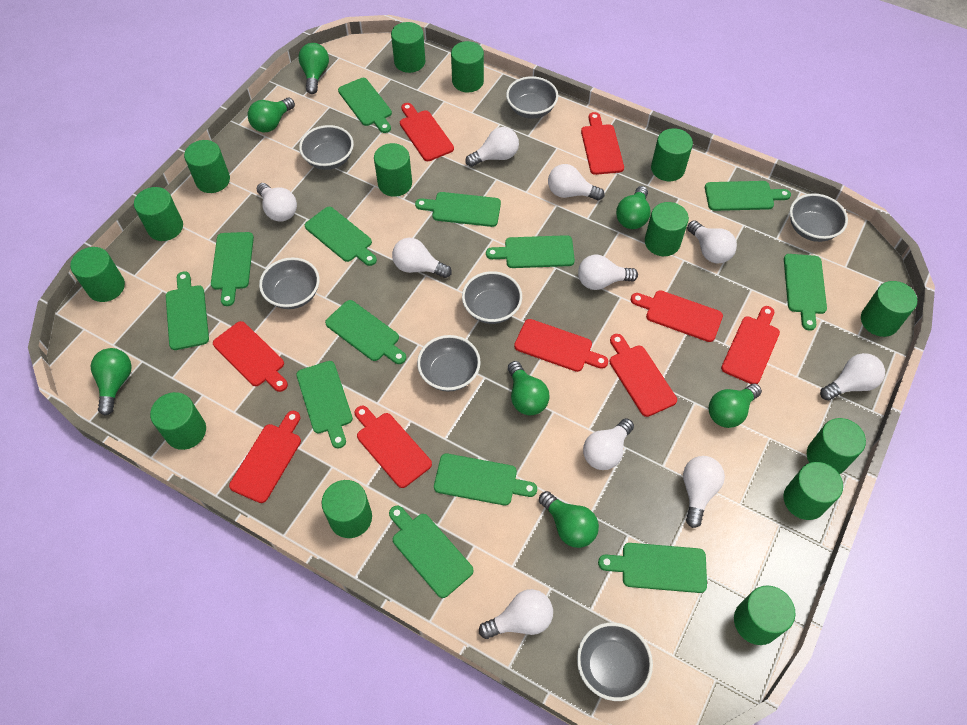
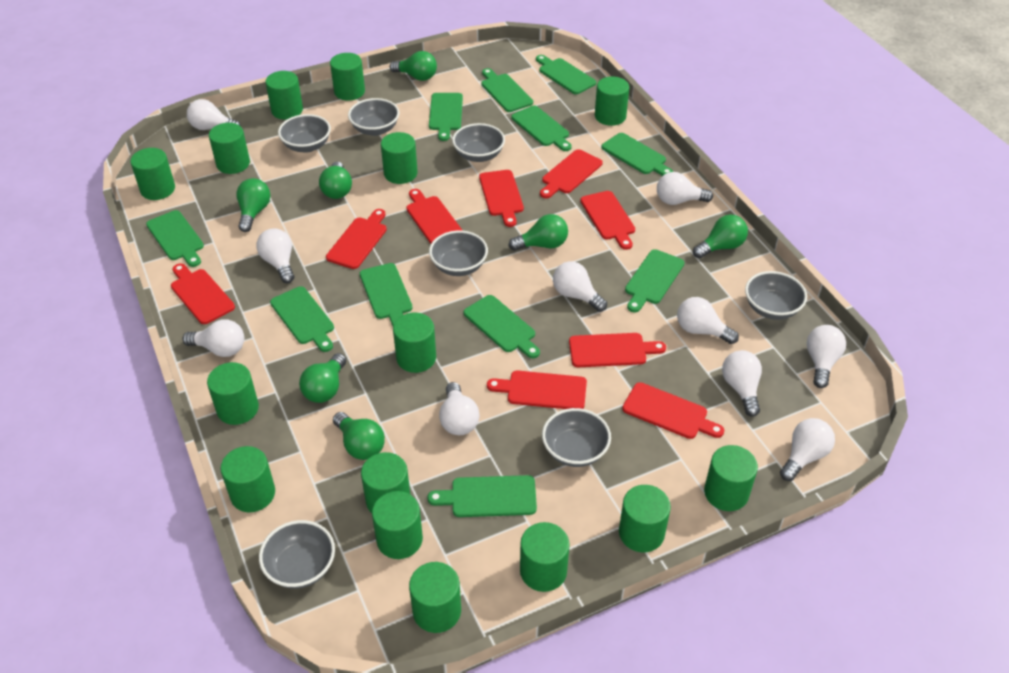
green cutting board: [166,271,209,350] [211,232,254,306] [296,361,353,448] [305,207,377,266] [325,300,406,364] [338,78,392,133] [389,505,474,598] [415,192,501,227] [434,454,537,505] [486,235,575,268] [598,543,707,593] [705,181,791,211] [784,254,827,331] = 13 -> [146,210,204,267] [270,286,334,352] [360,263,412,326] [427,475,537,517] [429,93,463,141] [464,295,540,358] [481,68,533,112] [511,105,572,151] [536,55,596,94] [601,133,673,176] [625,249,685,312] = 11
green cylinder: [70,247,125,302] [134,187,183,241] [150,392,206,450] [184,140,230,193] [321,480,372,538] [374,143,412,197] [391,22,425,73] [451,41,484,92] [645,202,689,256] [651,128,693,181] [734,585,795,645] [783,462,843,520] [807,418,866,474] [861,281,917,337] = 14 -> [130,148,175,200] [207,362,259,425] [209,123,250,174] [220,446,275,512] [265,71,303,120] [330,53,365,101] [361,452,410,513] [372,491,423,559] [381,132,418,184] [393,312,436,373] [409,562,461,633] [520,522,570,592] [595,76,629,126] [619,485,671,552] [704,445,758,511] = 15

